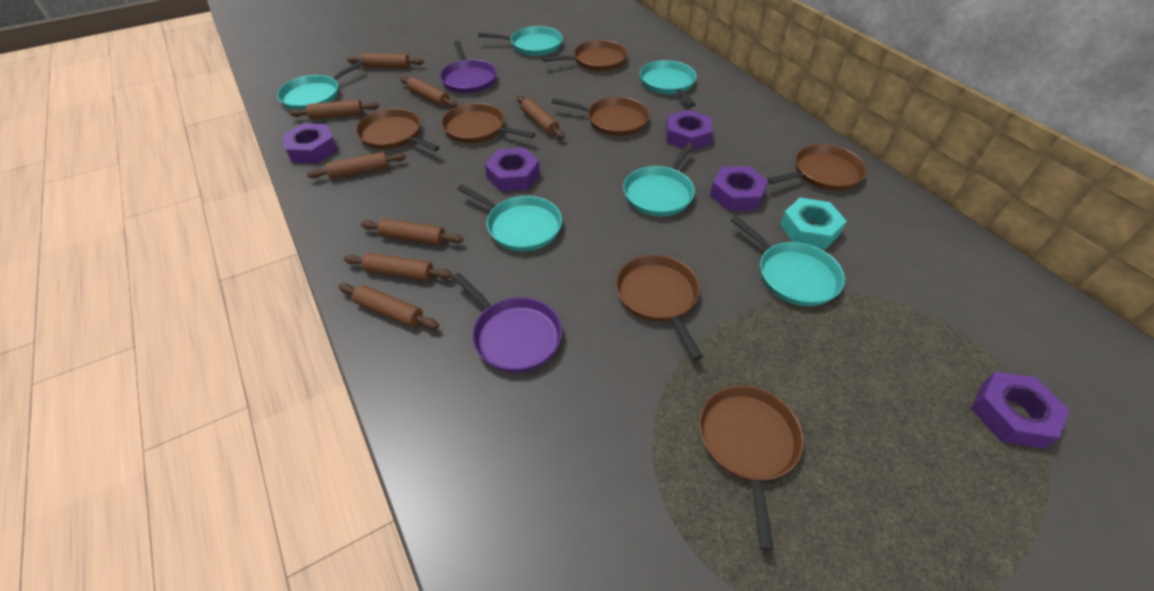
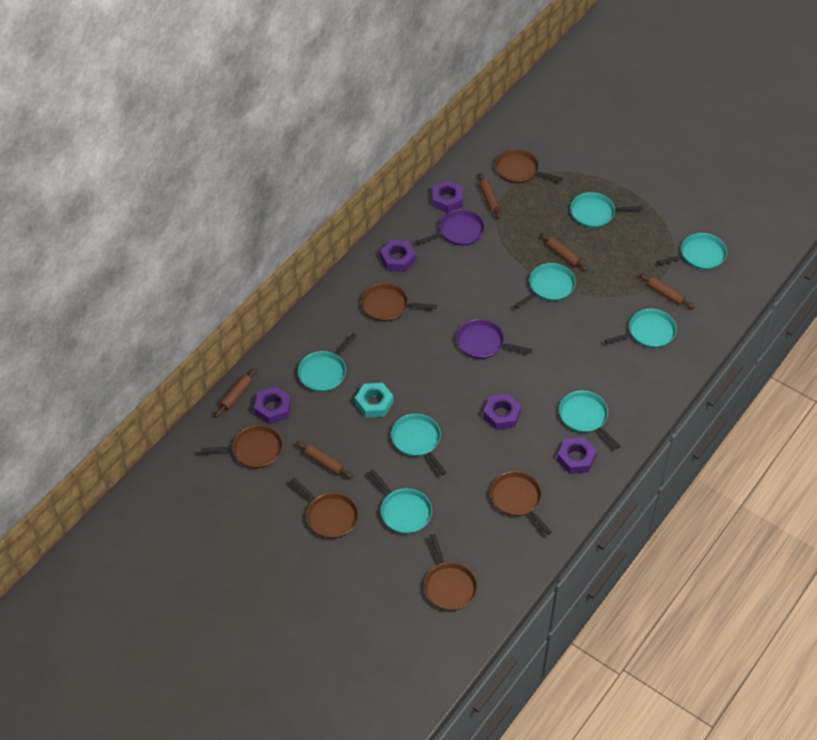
brown pan: [356,108,440,151] [442,103,535,143] [542,40,628,71] [551,97,650,136] [616,255,703,360] [699,385,804,551] [767,144,867,191] = 7 -> [201,425,283,468] [291,478,358,539] [361,283,437,322] [424,534,477,611] [490,471,552,535] [495,149,563,183] = 6
brown rolling pin: [290,99,379,119] [307,152,406,179] [338,283,439,329] [344,253,453,281] [347,53,424,68] [361,218,463,245] [400,76,458,108] [517,95,565,139] = 8 -> [215,368,257,417] [296,441,353,479] [478,173,501,219] [540,233,588,271] [639,274,695,309] = 5
turquoise pan: [277,60,364,110] [457,185,562,251] [478,26,563,56] [623,142,695,216] [640,60,697,107] [731,216,845,306] = 6 -> [298,333,357,392] [369,469,432,534] [391,414,446,475] [514,263,576,309] [559,391,621,449] [570,192,643,228] [604,309,677,348] [657,233,727,270] = 8

